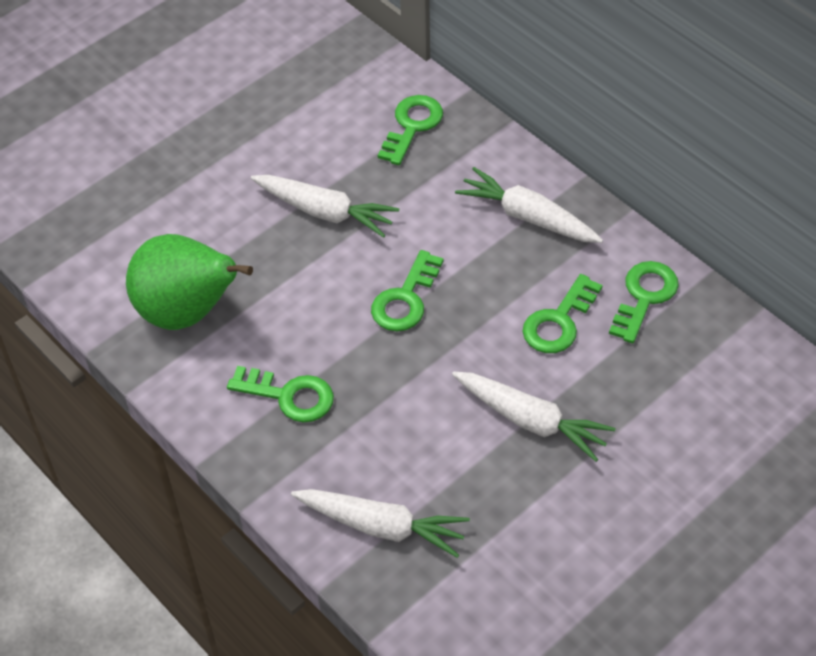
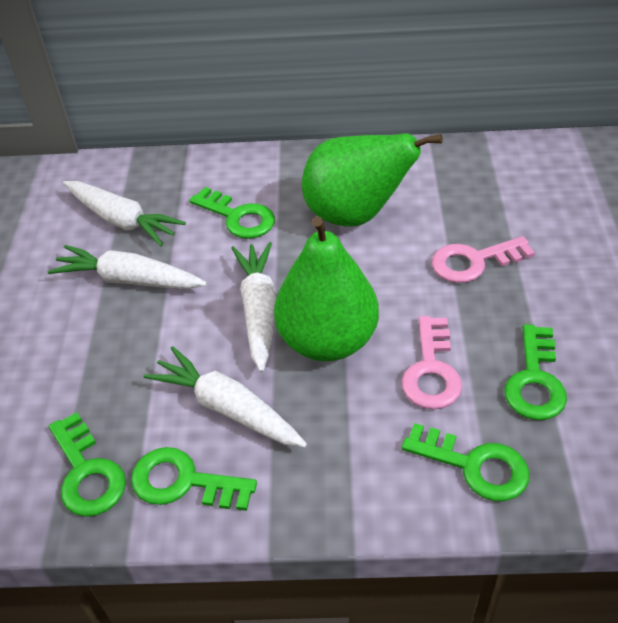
green pear: [126,234,253,330] = 1 -> [274,216,379,361] [302,133,443,227] = 2
pink key: none = 0 -> [402,316,462,409] [432,236,535,283] = 2

